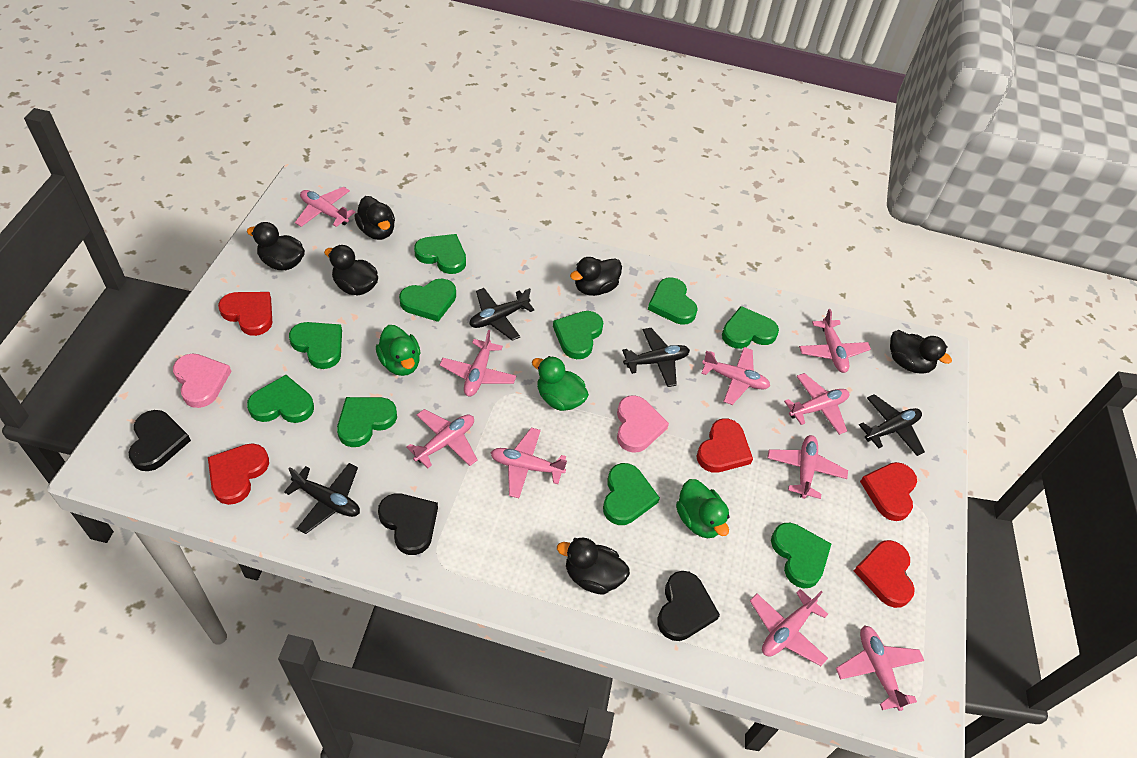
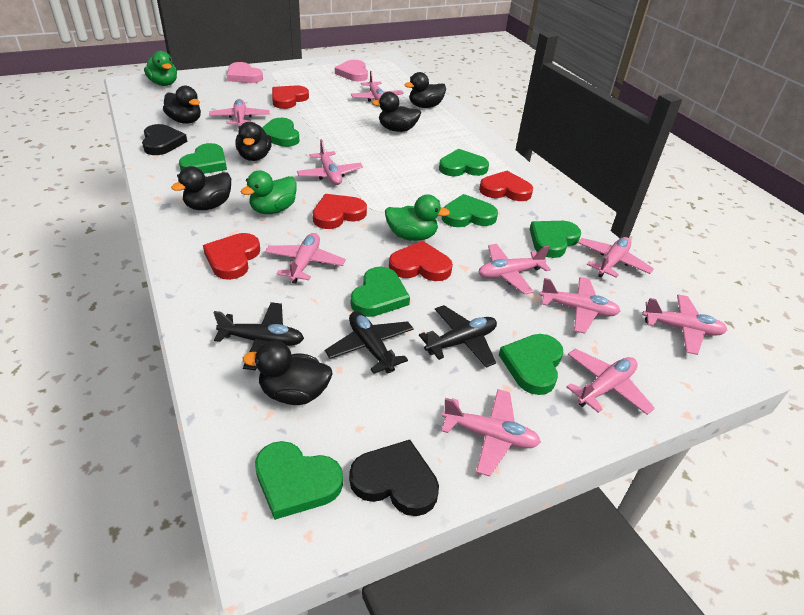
black heart: [129,410,191,471] [378,493,438,555] [657,571,720,641] = 3 -> [142,124,187,155] [349,440,439,516] = 2
black plane: [284,463,360,534] [469,288,534,341] [622,328,690,387] [859,394,925,456] = 4 -> [213,302,304,370] [325,311,414,374] [419,305,497,368] = 3
green heart: [247,375,314,423] [289,322,342,369] [337,397,397,447] [399,279,456,322] [414,234,466,274] [553,311,603,359] [603,463,660,525] [648,277,698,325] [722,306,779,349] [771,523,831,588] = 10 -> [179,143,227,174] [255,441,343,520] [262,118,300,147] [351,267,410,317] [439,149,489,176] [442,194,498,227] [499,334,563,395] [530,221,581,258] = 8

